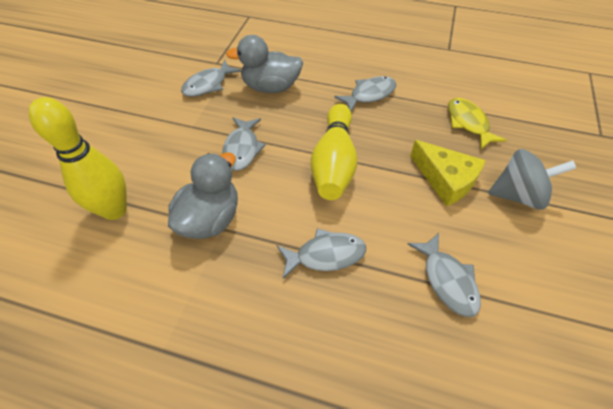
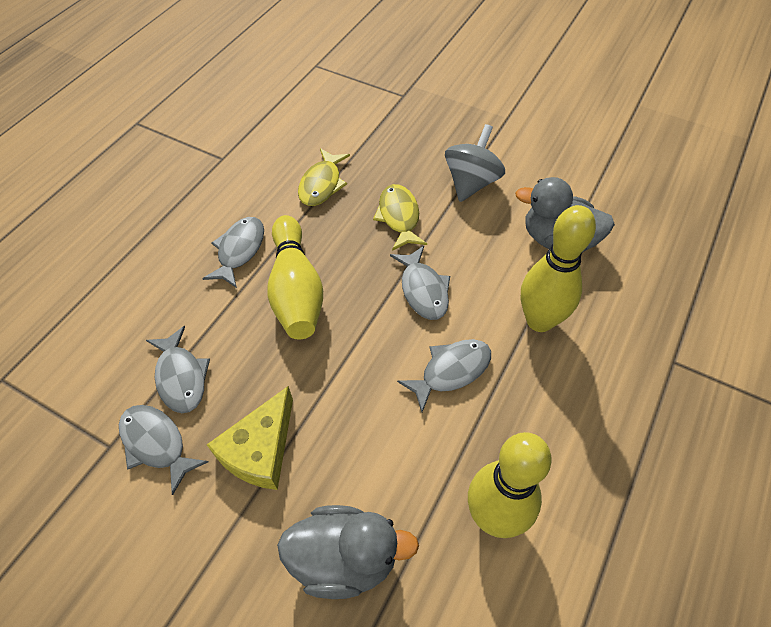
yellow bowling pin: [29,97,127,220] [311,104,357,200] = 2 -> [267,215,323,339] [468,432,552,538] [521,205,596,332] = 3
yellow fish: [448,98,506,149] = 1 -> [298,148,350,206] [373,184,427,251] = 2

